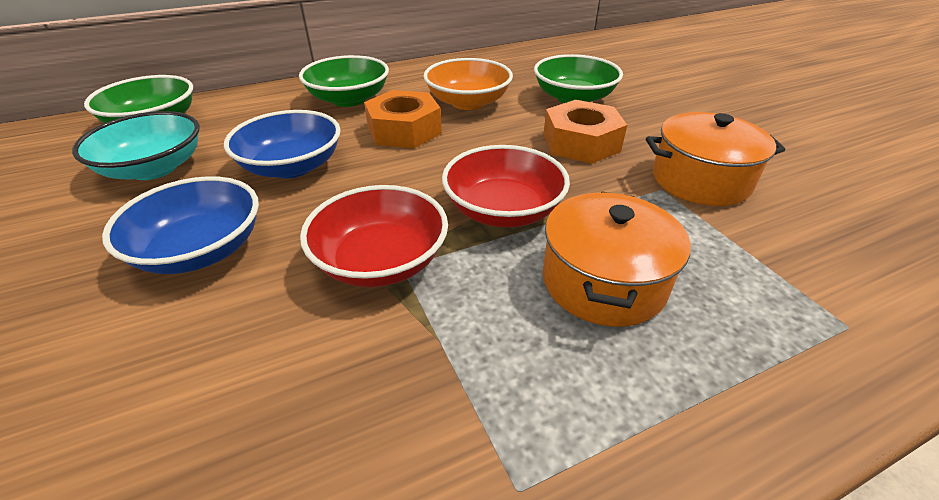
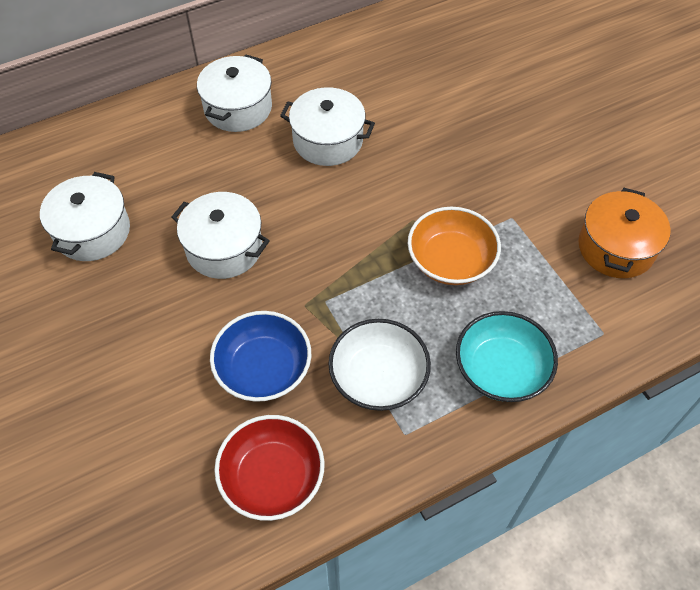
blue bowl: [102,176,259,274] [224,110,341,178] = 2 -> [210,311,311,402] = 1
green bowl: [84,75,193,123] [299,55,389,107] [534,54,623,103] = 3 -> none = 0
orange nut: [364,90,442,148] [543,100,627,164] = 2 -> none = 0
orange pot: [543,192,691,327] [646,112,785,206] = 2 -> [578,188,671,278] = 1
red bowl: [300,185,448,287] [442,145,570,227] = 2 -> [214,415,325,521] = 1
white bowl: none = 0 -> [328,319,431,411] = 1
white pot: none = 0 -> [40,172,130,261] [171,192,269,279] [197,54,272,132] [280,87,375,166] = 4

